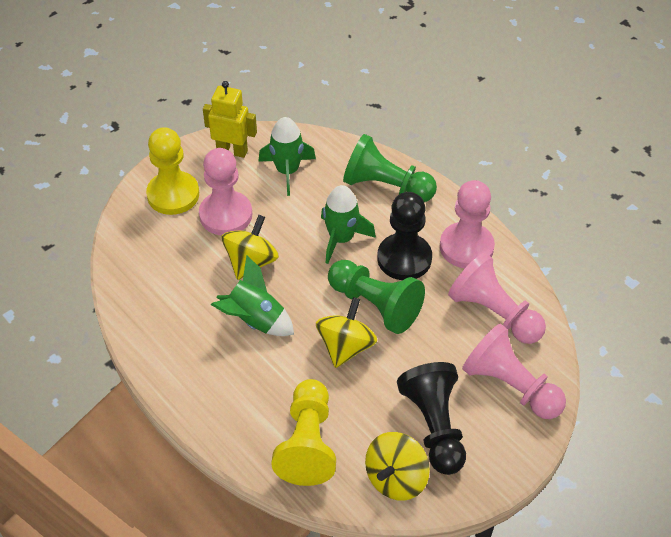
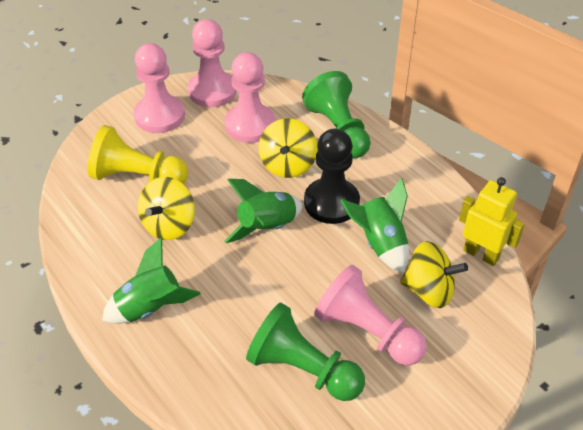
black pawn: [377,192,432,280] [397,362,466,475] = 2 -> [304,128,360,224] = 1
yellow pawn: [146,127,199,215] [271,379,336,486] = 2 -> [88,125,188,184] = 1

